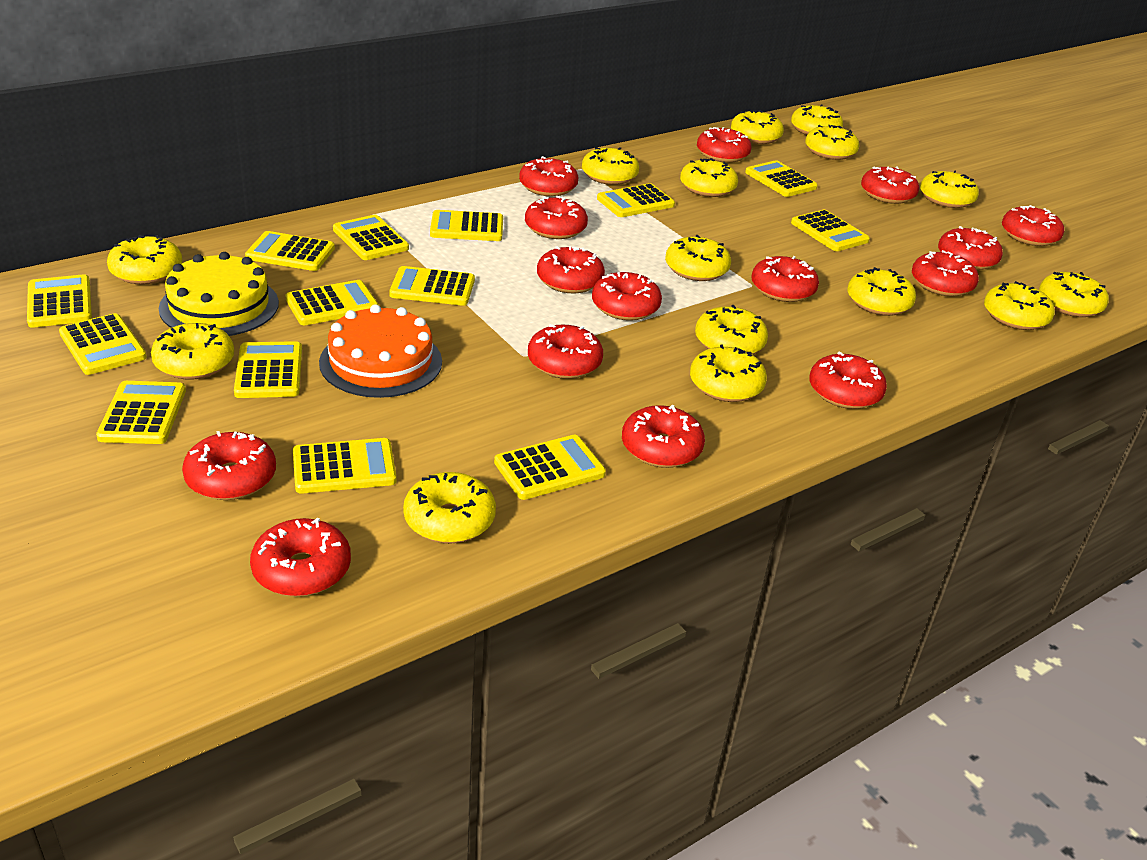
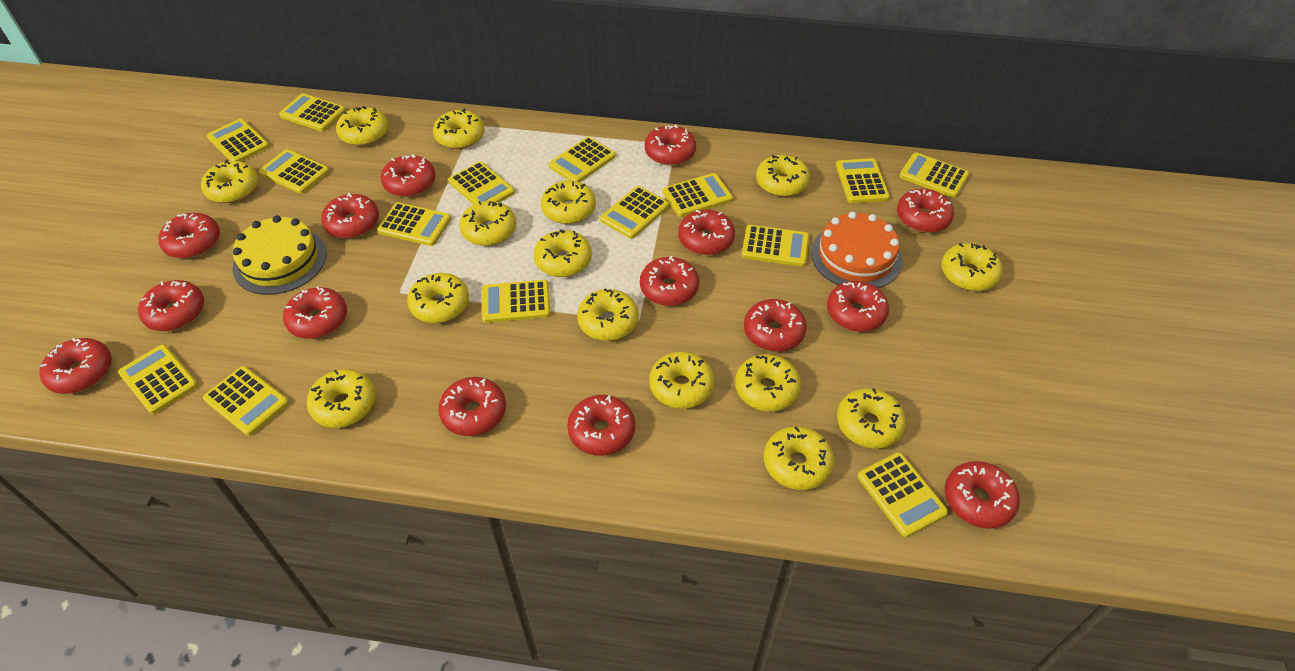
yellow calculator: [27,274,92,328] [59,313,147,375] [96,381,186,444] [234,341,302,398] [245,231,335,271] [285,280,379,325] [293,438,397,494] [333,215,409,260] [389,266,475,306] [430,210,503,241] [494,435,606,500] [597,183,675,217] [745,160,818,197] [791,210,870,251] = 14 -> [118,345,198,414] [203,366,289,436] [207,119,269,161] [259,149,329,194] [279,93,346,131] [377,202,451,246] [448,162,515,205] [482,280,550,323] [549,137,616,182] [600,186,669,239] [663,173,733,217] [742,225,809,267] [836,158,890,203] [857,452,948,537] [899,152,969,198] = 15

